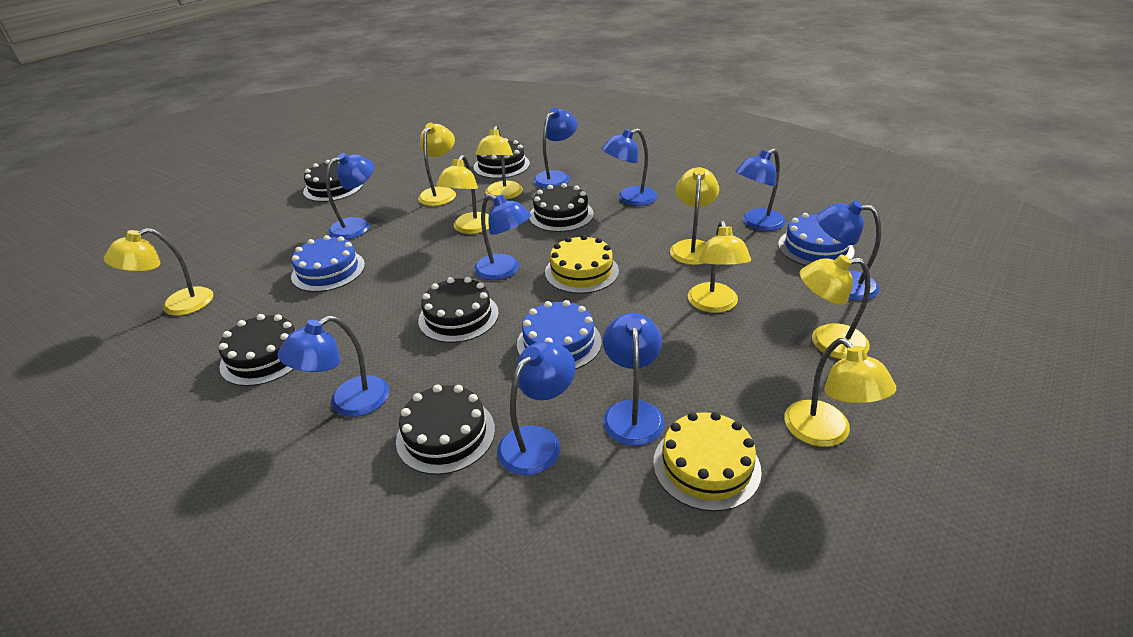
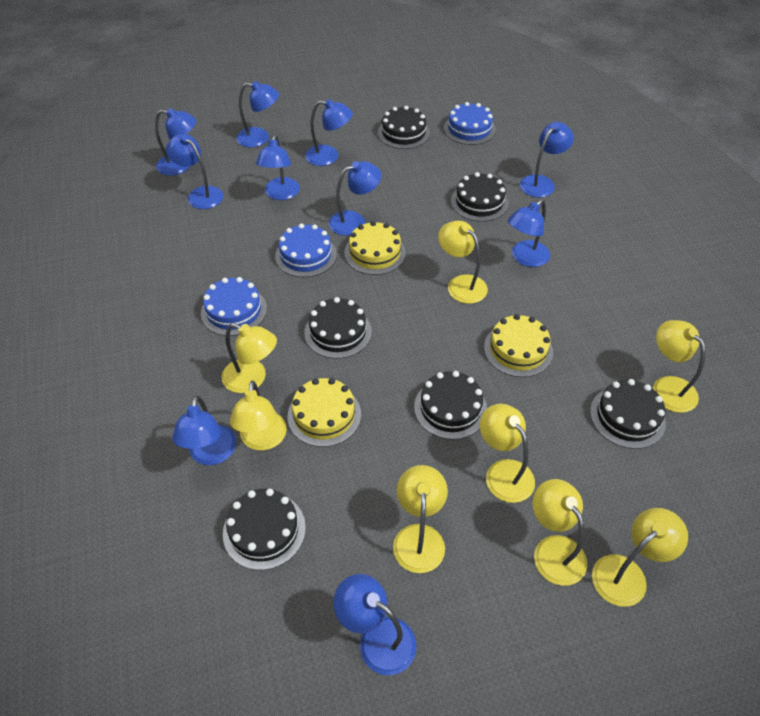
blue lamp: [278,316,389,417] [326,153,374,239] [474,194,531,280] [497,342,575,475] [533,108,578,188] [602,129,658,206] [603,313,664,446] [735,149,786,231] [817,200,881,300] = 9 -> [155,108,197,176] [166,134,223,209] [172,395,236,465] [236,81,279,147] [256,135,300,200] [305,99,353,166] [329,161,381,236] [333,574,417,676] [508,199,550,267] [520,122,574,198] = 10
yellow cake: [545,235,619,294] [653,412,762,511] = 2 -> [287,378,361,447] [344,221,406,275] [484,314,553,377] = 3

